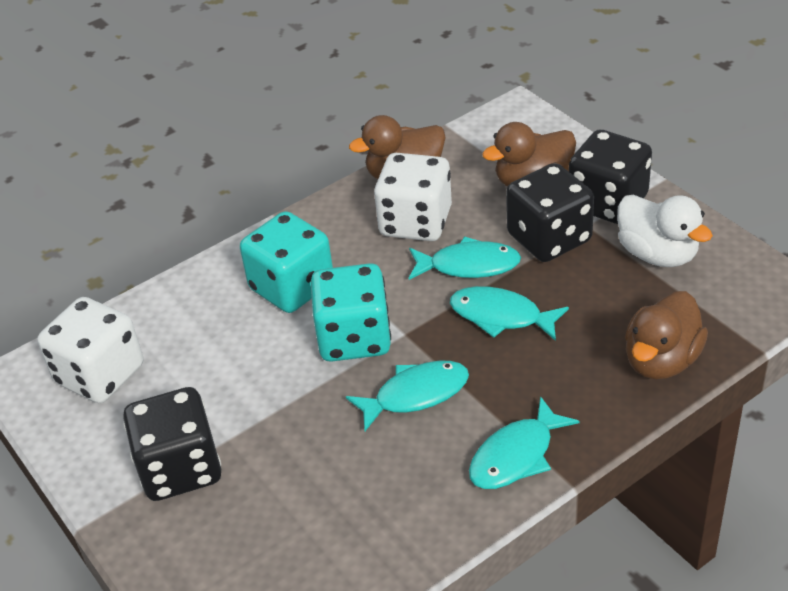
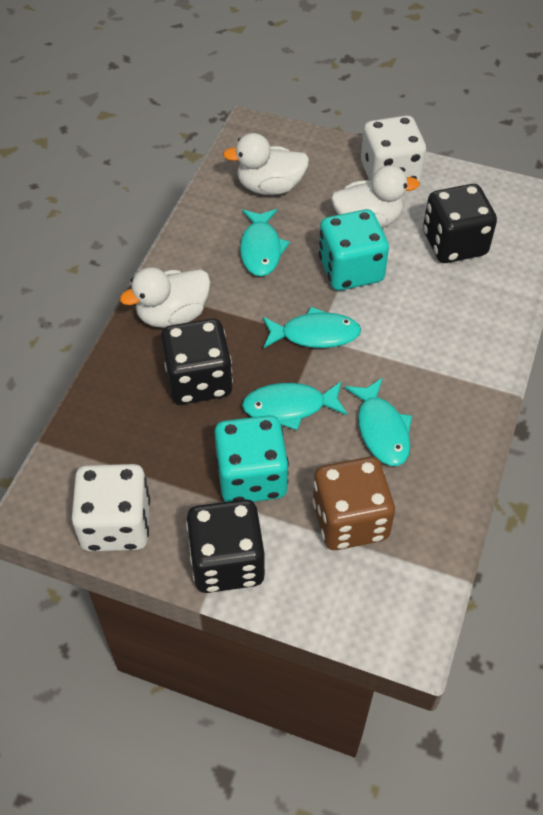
brown dice: none = 0 -> [313,457,395,550] = 1
brown duck: [349,115,445,179] [482,122,576,187] [625,291,708,379] = 3 -> none = 0
white duck: [617,195,713,267] = 1 -> [120,267,210,328] [223,133,309,195] [331,165,420,228] = 3

